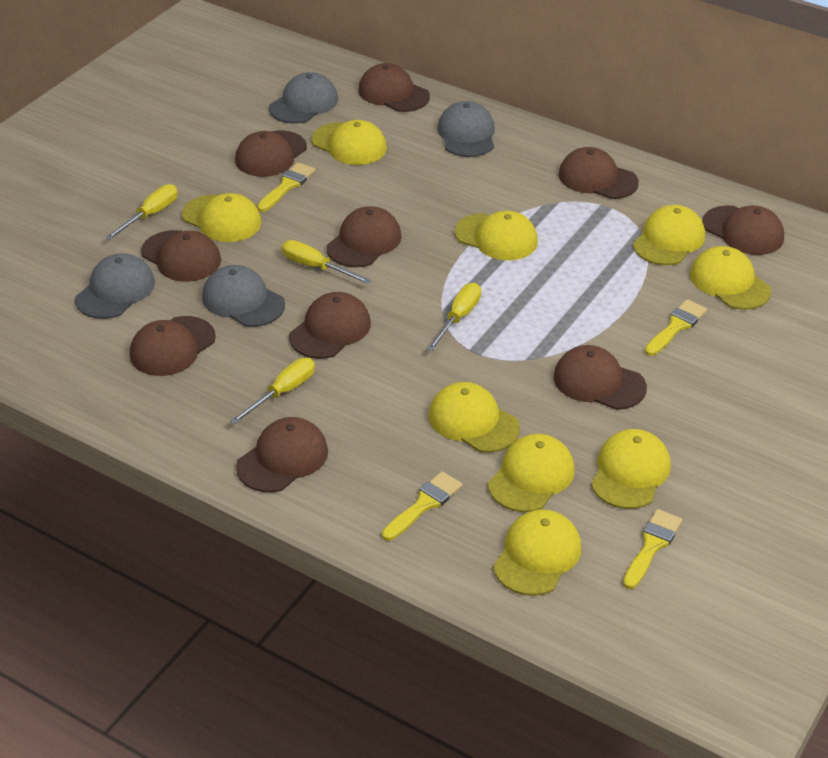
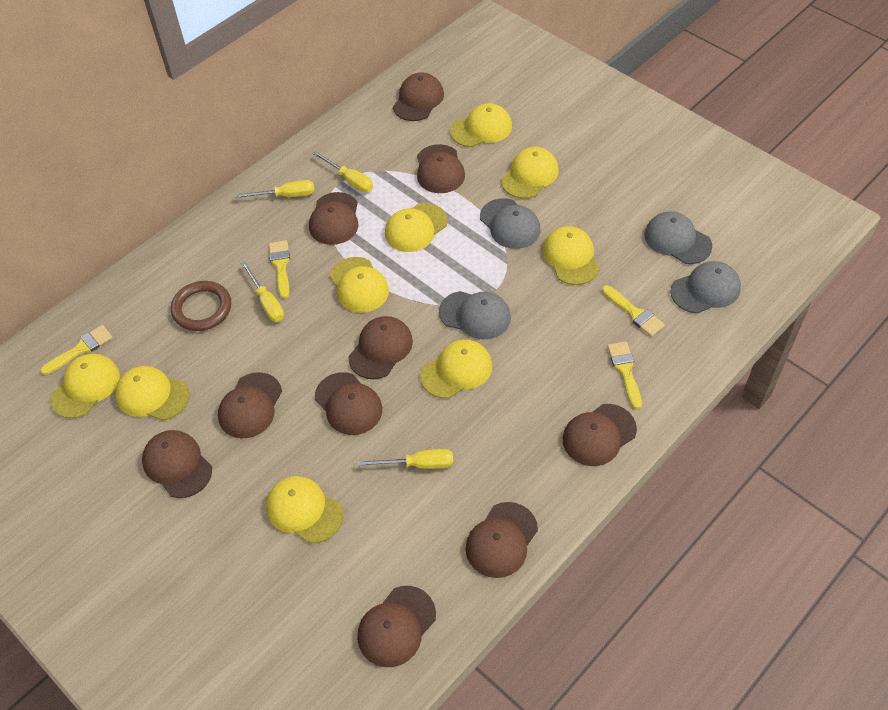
brown ring: none = 0 -> [171,281,231,331] = 1

